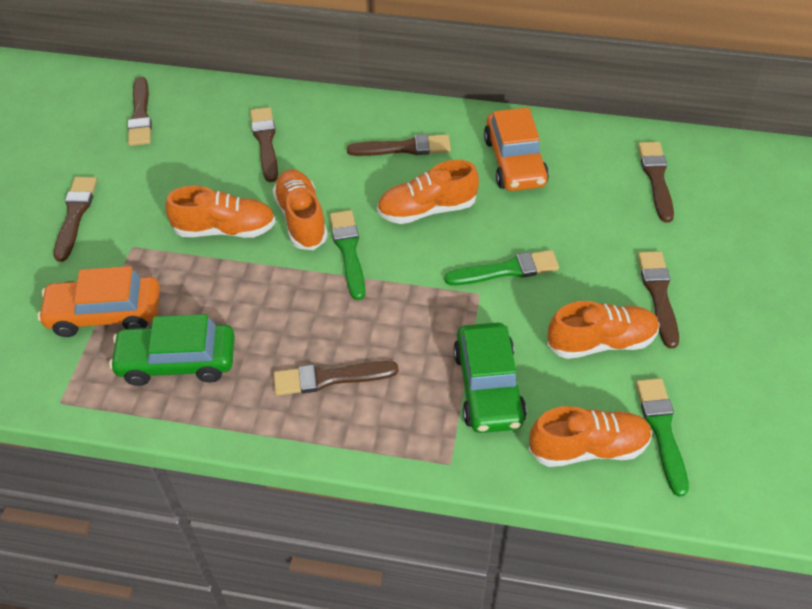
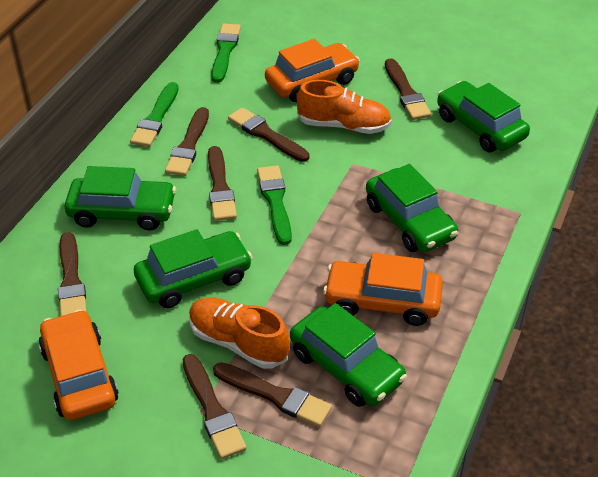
green car: [109,314,235,386] [453,323,527,433] = 2 -> [65,166,176,231] [134,229,252,308] [290,303,407,407] [366,164,458,252] [437,81,530,152] = 5
orange car: [37,266,160,337] [484,107,549,191] = 2 -> [39,309,119,420] [265,39,360,102] [323,253,443,326] = 3
orange shoe: [165,185,276,238] [273,169,328,250] [377,160,479,224] [529,406,652,467] [547,301,660,359] = 5 -> [189,297,290,369] [297,80,392,134] = 2

